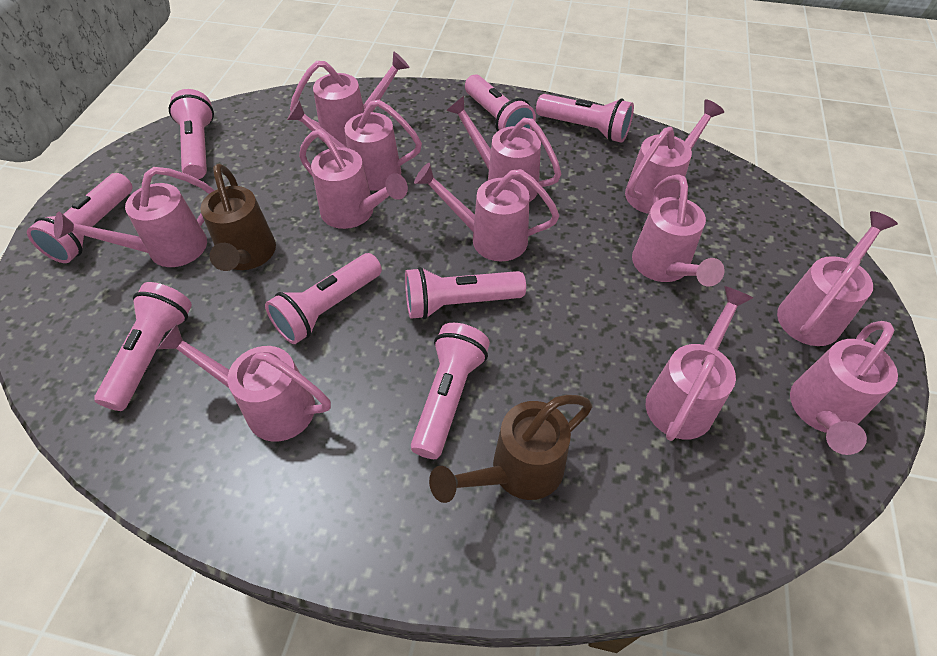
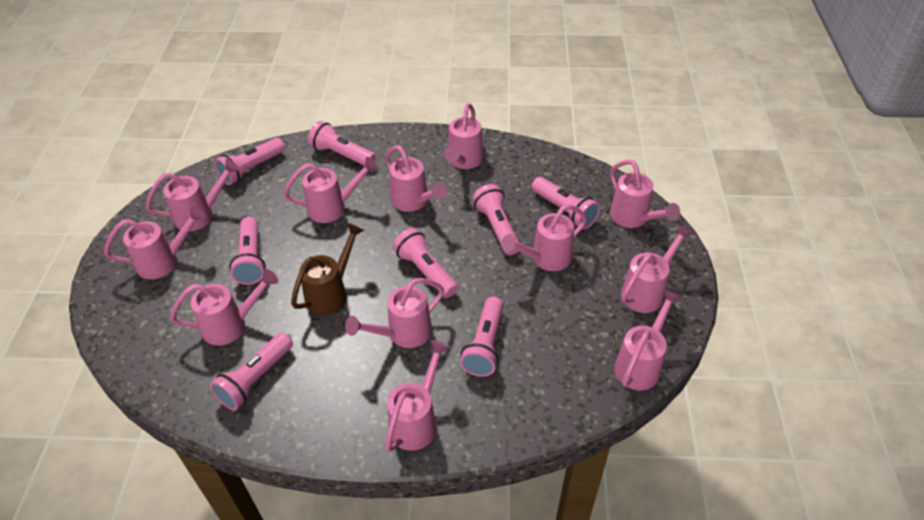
brown watering can: [200,164,276,271] [429,395,592,503] = 2 -> [291,223,364,315] = 1

